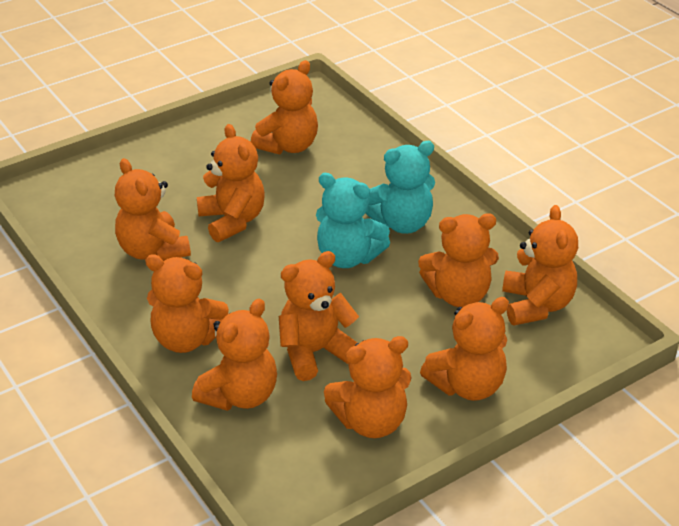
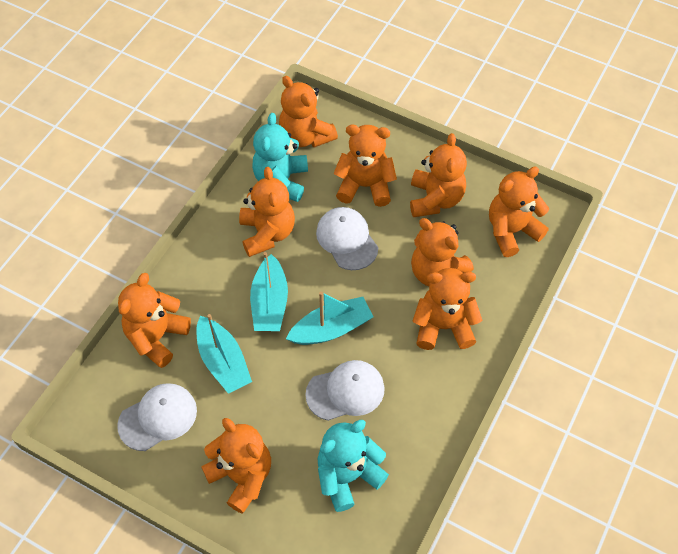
orange teddy bear: [115,158,191,261] [145,254,229,353] [192,298,277,411] [197,124,265,242] [251,60,318,154] [279,251,359,381] [324,336,411,438] [418,213,499,307] [420,297,509,401] [502,205,578,325] = 10 -> [118,273,191,368] [201,418,271,514] [239,167,295,257] [279,75,338,147] [333,124,397,207] [410,133,467,217] [411,218,474,286] [413,268,482,350] [489,166,549,257] = 9
turquoise boat: none = 0 -> [196,314,252,394] [250,252,288,331] [286,292,374,345] = 3
white cap: none = 0 -> [117,383,197,451] [305,360,385,421] [316,207,378,270] = 3

